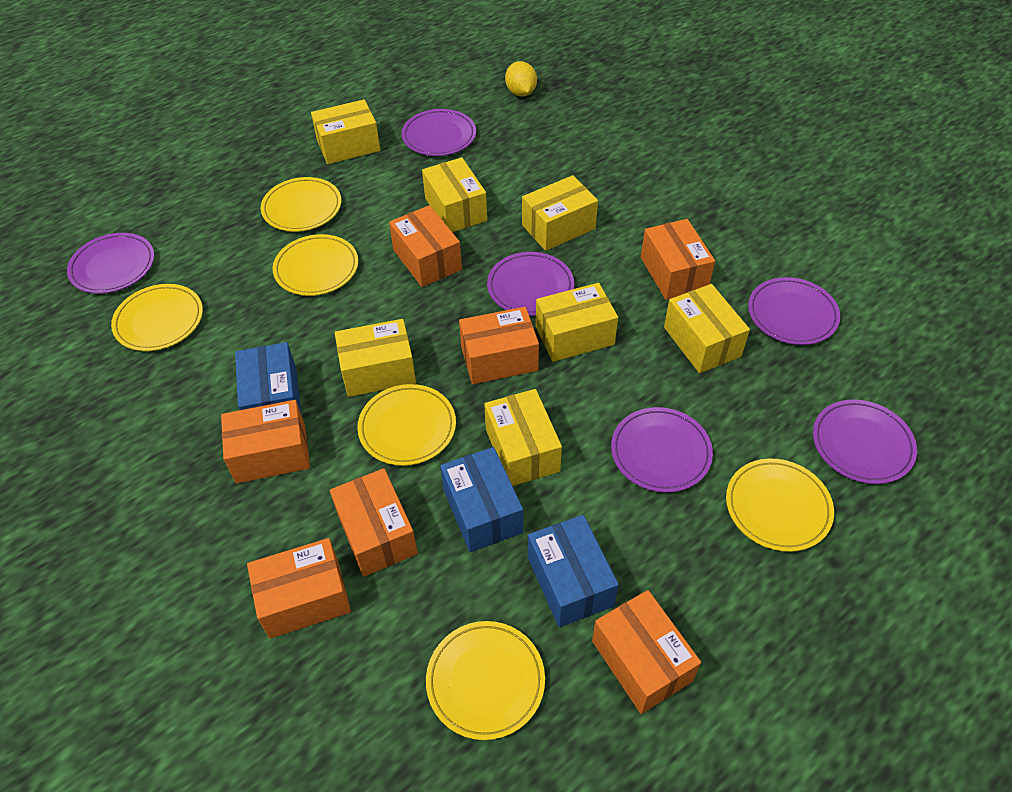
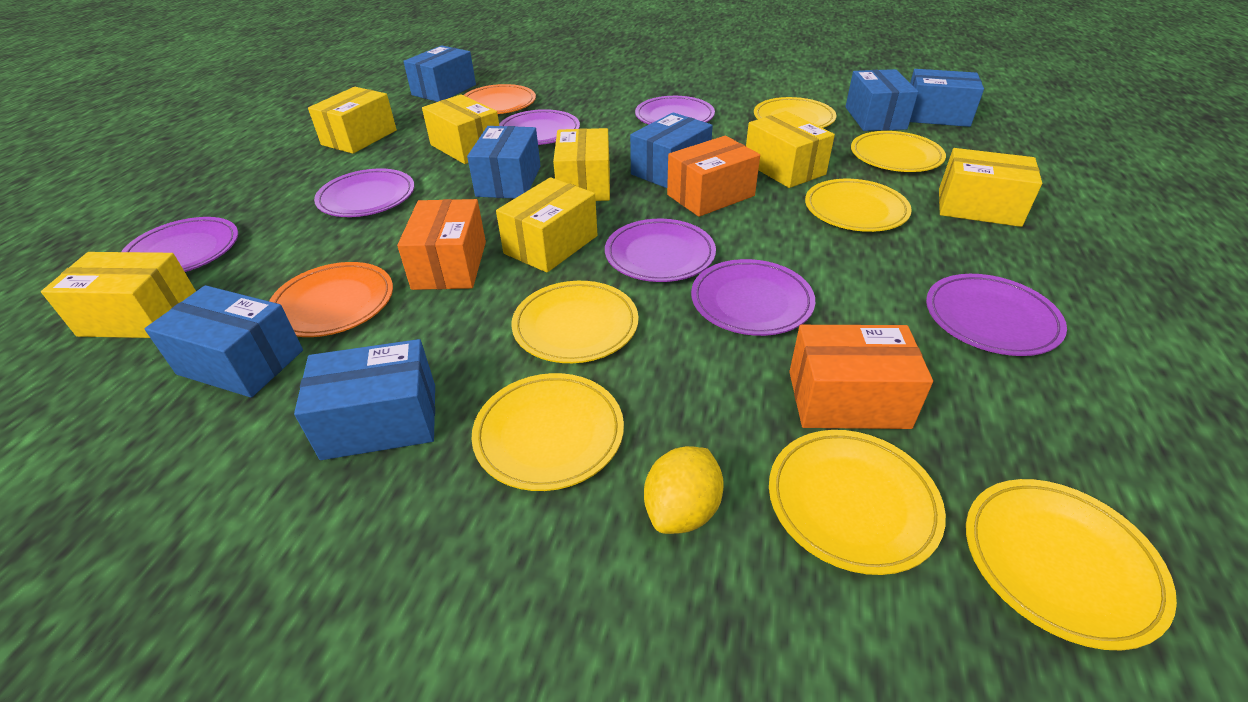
blue box: [235,342,302,416] [440,447,523,552] [528,515,619,627] = 3 -> [145,285,303,398] [294,339,435,460] [403,45,476,102] [467,126,541,199] [630,112,713,188] [845,69,918,131] [910,69,984,127] = 7
orange box: [221,400,310,483] [247,538,351,639] [330,468,418,577] [389,205,462,287] [459,307,539,384] [592,590,701,714] [641,219,715,300] = 7 -> [397,199,486,290] [667,136,760,217] [789,325,933,429] = 3
orange plate: none = 0 -> [269,262,393,337] [464,84,536,114] = 2
purple plate: [67,233,154,294] [402,109,476,156] [487,252,574,316] [611,407,713,493] [748,277,840,345] [813,400,917,484] = 6 -> [121,217,238,272] [314,169,414,217] [499,109,580,145] [605,219,716,282] [635,96,715,124] [691,259,815,336] [926,274,1067,356] = 7
yellow plate: [111,284,203,351] [261,177,341,232] [273,234,358,296] [357,384,456,466] [426,621,545,740] [726,458,834,552] = 6 -> [472,373,624,491] [511,281,638,363] [754,97,836,128] [769,430,946,575] [805,179,912,232] [851,131,946,172] [966,479,1177,651] = 7

